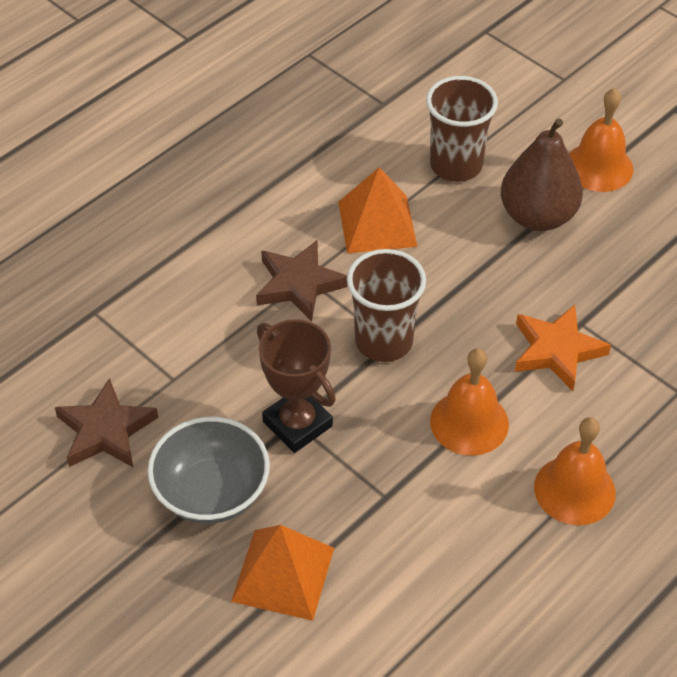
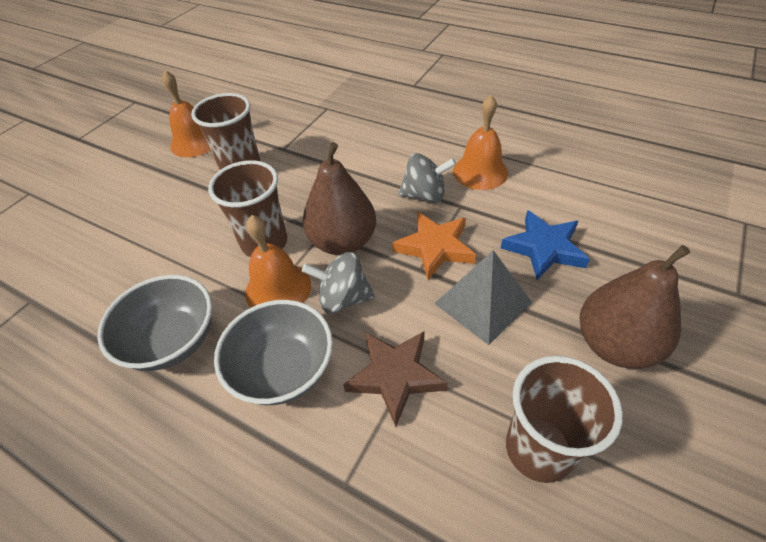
blue star: none = 0 -> [501,210,590,280] = 1
brown cup: [347,249,426,362] [426,76,498,182] = 2 -> [191,93,260,170] [208,160,287,257] [506,356,623,483] = 3
brown pear: [501,118,583,231] = 1 -> [303,142,376,255] [580,245,690,369] = 2
brown star: [55,378,158,467] [256,240,348,322] = 2 -> [343,331,447,427] = 1
brown trophy: [257,319,336,453] = 1 -> none = 0
grey bowl: [148,417,270,524] = 1 -> [97,275,212,371] [214,300,333,405] = 2
grey pyramid: none = 0 -> [434,250,532,345] = 1
grey spinning top: none = 0 -> [302,252,375,313] [398,153,456,203] = 2
orange pyramid: [231,525,334,621] [338,167,417,253] = 2 -> none = 0

